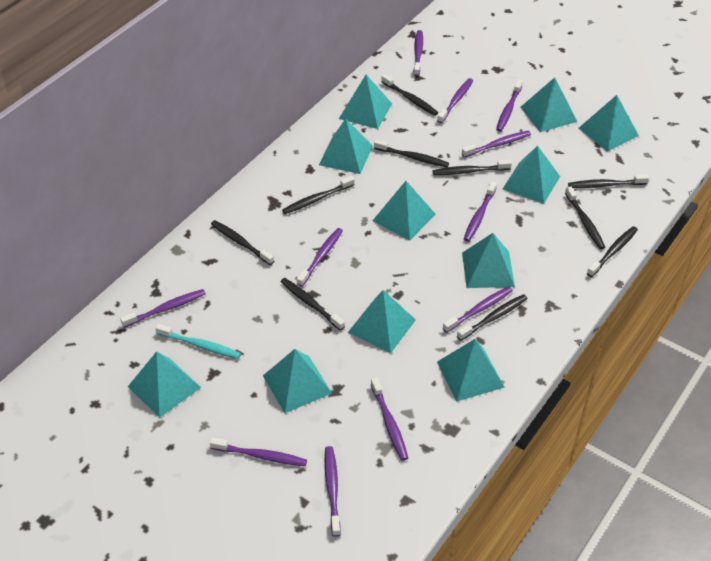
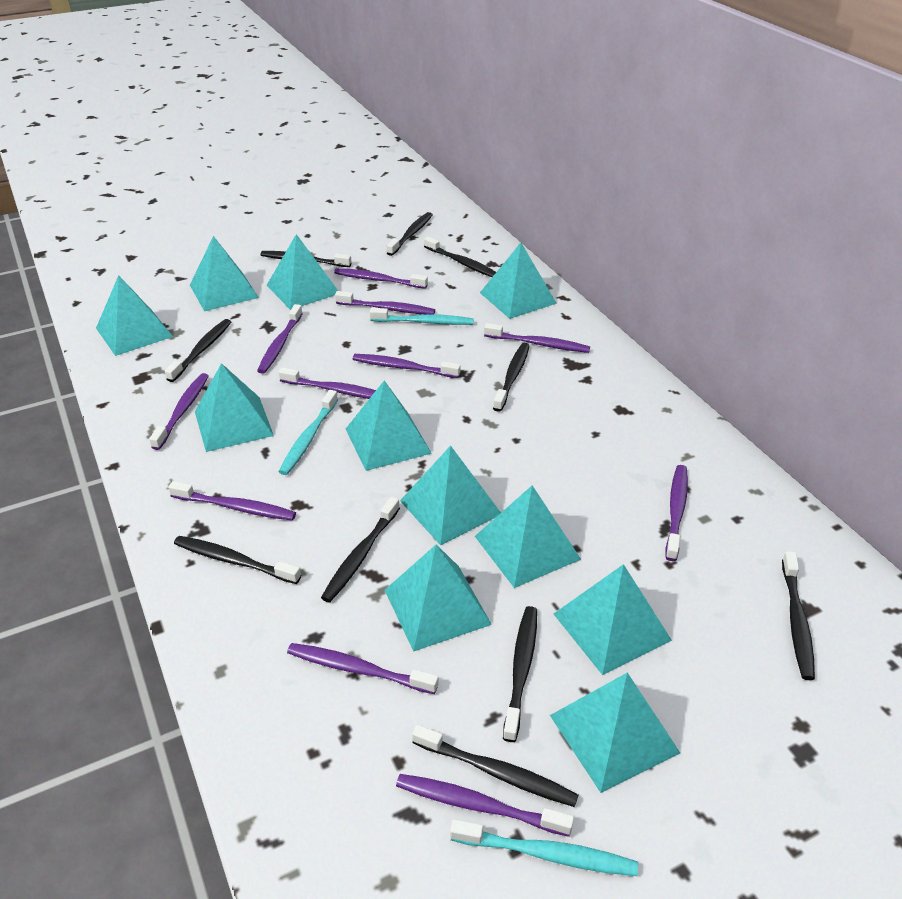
turquoise toothbrush: [155,324,241,359] = 1 -> [279,390,338,475] [370,308,474,325] [450,819,638,876] = 3

